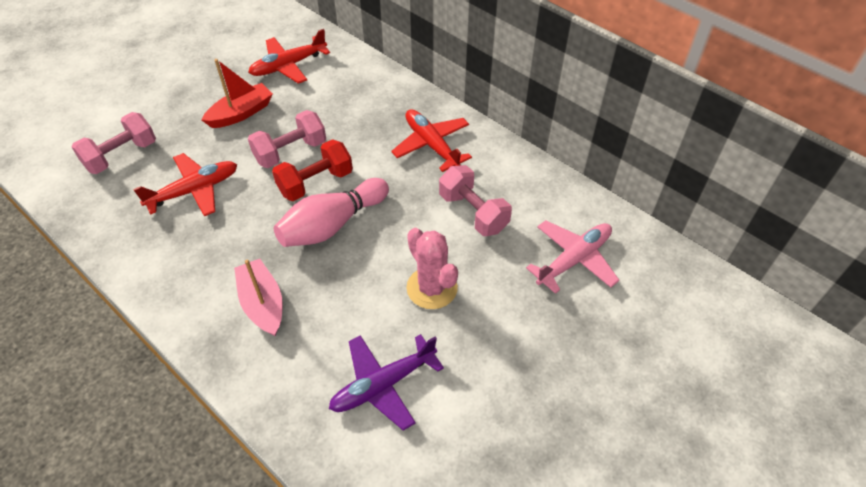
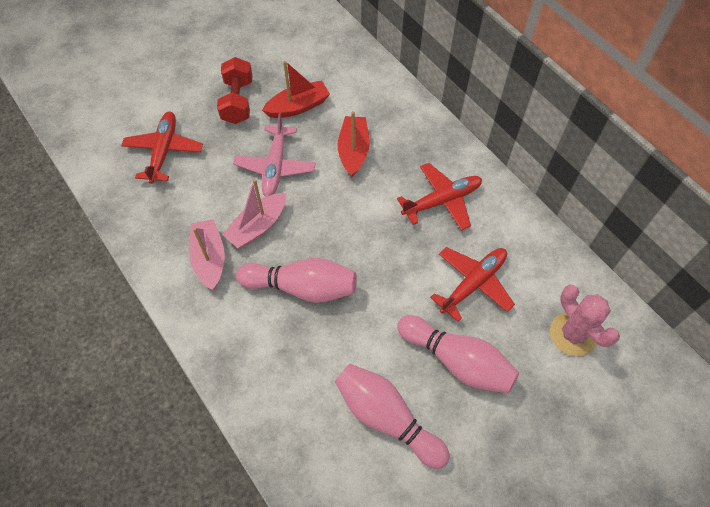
pink boat: [234,259,283,336] = 1 -> [189,219,225,290] [222,179,287,248] = 2
pink bowling pin: [274,178,389,247] = 1 -> [236,258,357,303] [335,364,450,469] [397,315,519,394] = 3
pink dumbbell: [72,112,156,174] [248,110,326,168] [439,165,512,236] = 3 -> none = 0
purple plane: [329,334,444,431] = 1 -> none = 0
red boat: [202,59,273,128] = 1 -> [262,61,330,118] [338,111,369,177] = 2

